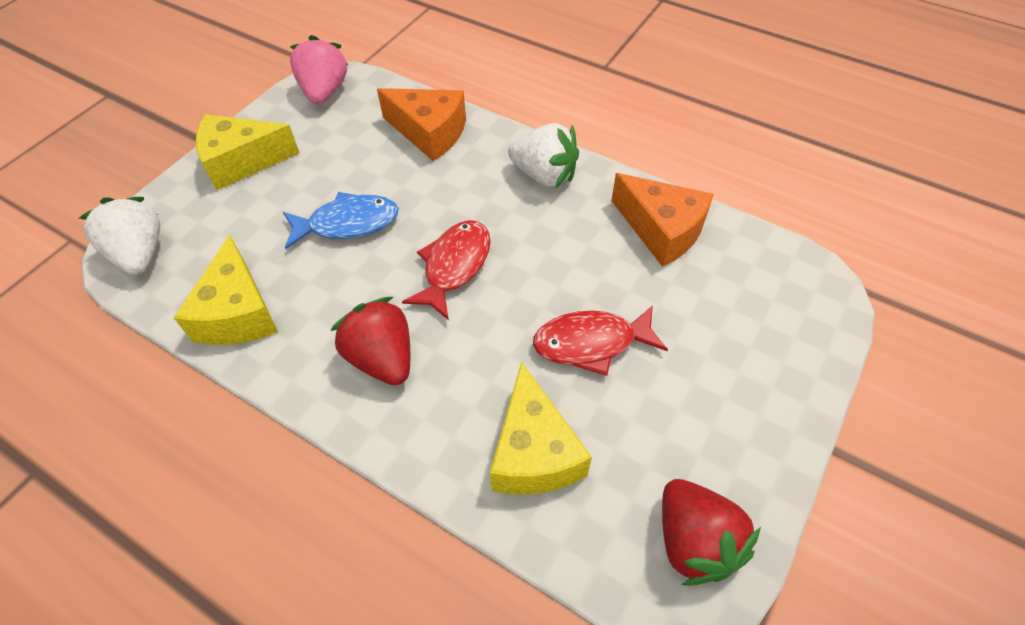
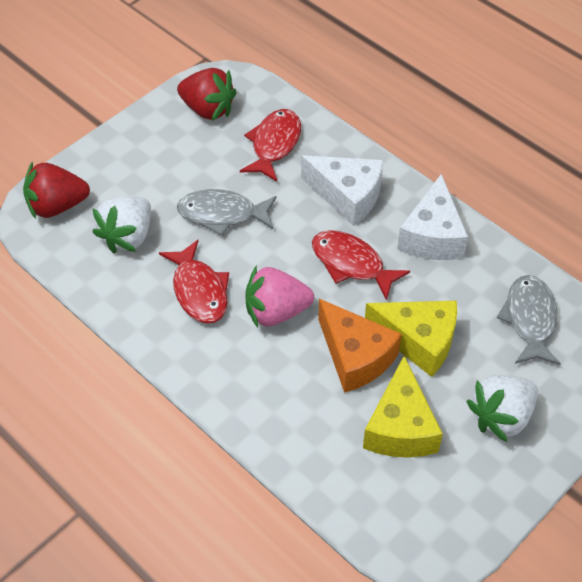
blue fish: [283,192,399,249] = 1 -> none = 0
grey fish: none = 0 -> [177,189,277,236] [497,275,561,365] = 2
orange cheese: [377,88,466,161] [612,173,714,267] = 2 -> [318,299,401,393] = 1
red fish: [402,220,491,320] [533,305,668,376] = 2 -> [159,240,229,323] [240,109,301,182] [312,230,410,301] = 3
white cheese: none = 0 -> [301,155,383,226] [397,174,468,260] = 2
yellow cheese: [174,235,278,345] [196,114,299,190] [490,362,592,495] = 3 -> [363,356,443,458] [365,301,457,377] = 2

